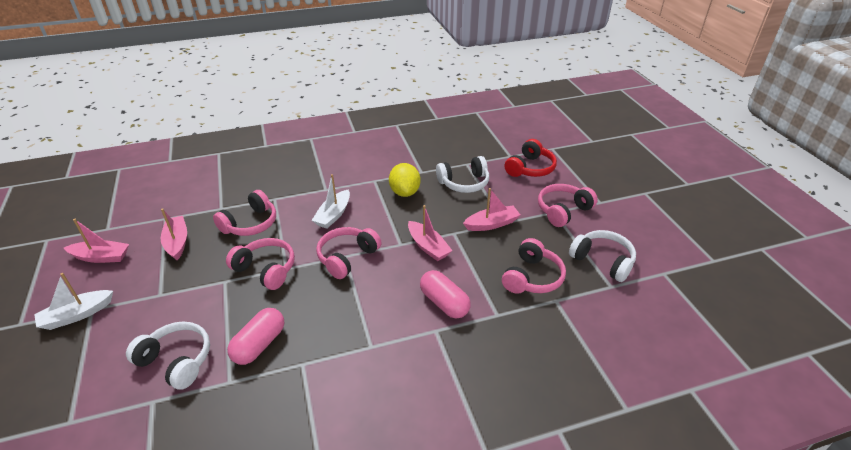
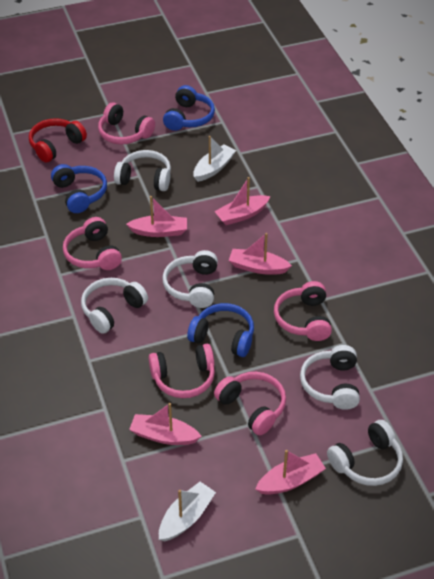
blue headphones: none = 0 -> [51,164,107,213] [163,85,215,131] [187,303,254,357] = 3
pink boat: [64,219,129,263] [160,209,187,260] [408,205,453,261] [463,188,520,231] = 4 -> [126,196,187,237] [129,403,202,445] [214,177,270,225] [229,233,292,275] [256,450,326,495] = 5
pink capsule: [227,308,284,365] [420,270,471,319] = 2 -> none = 0
white headphones: [126,322,210,390] [436,156,489,193] [569,230,636,282] = 3 -> [81,278,148,334] [114,150,171,191] [163,250,218,308] [300,345,360,410] [327,420,403,486] = 5
yellow lemon: [389,163,421,197] = 1 -> none = 0

